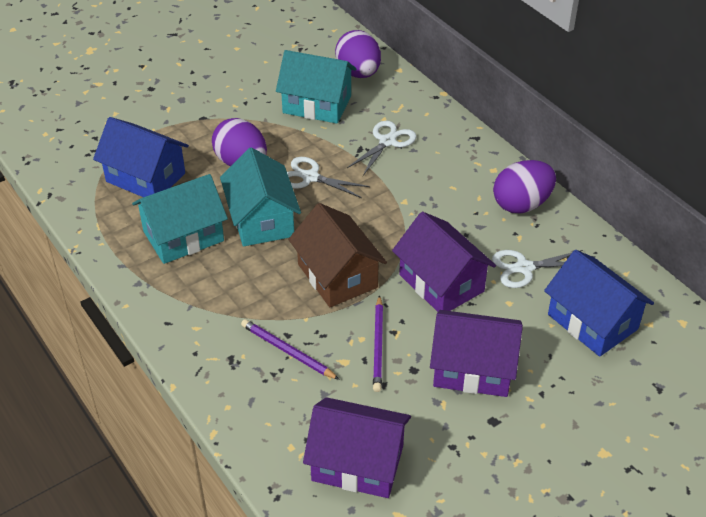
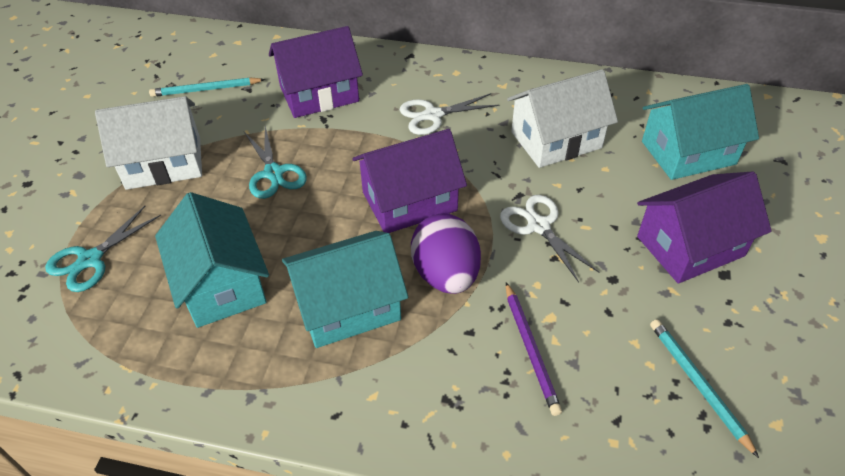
blue house: [93,117,189,197] [544,250,654,357] = 2 -> none = 0
brown house: [288,203,387,307] = 1 -> none = 0
purple egg: [212,118,267,166] [335,30,381,78] [493,160,556,213] = 3 -> [411,213,481,294] = 1
purple pencil: [241,319,340,380] [373,295,383,392] = 2 -> [506,282,562,416] = 1
turquoise pencil: none = 0 -> [149,77,265,97] [650,319,759,458] = 2
turquoise scissors: none = 0 -> [45,206,161,292] [244,126,307,199] = 2
white house: none = 0 -> [95,96,202,190] [507,69,618,168] = 2
white scissors: [287,157,370,198] [347,121,416,176] [492,250,583,288] = 3 -> [399,93,499,135] [500,195,600,283] = 2

